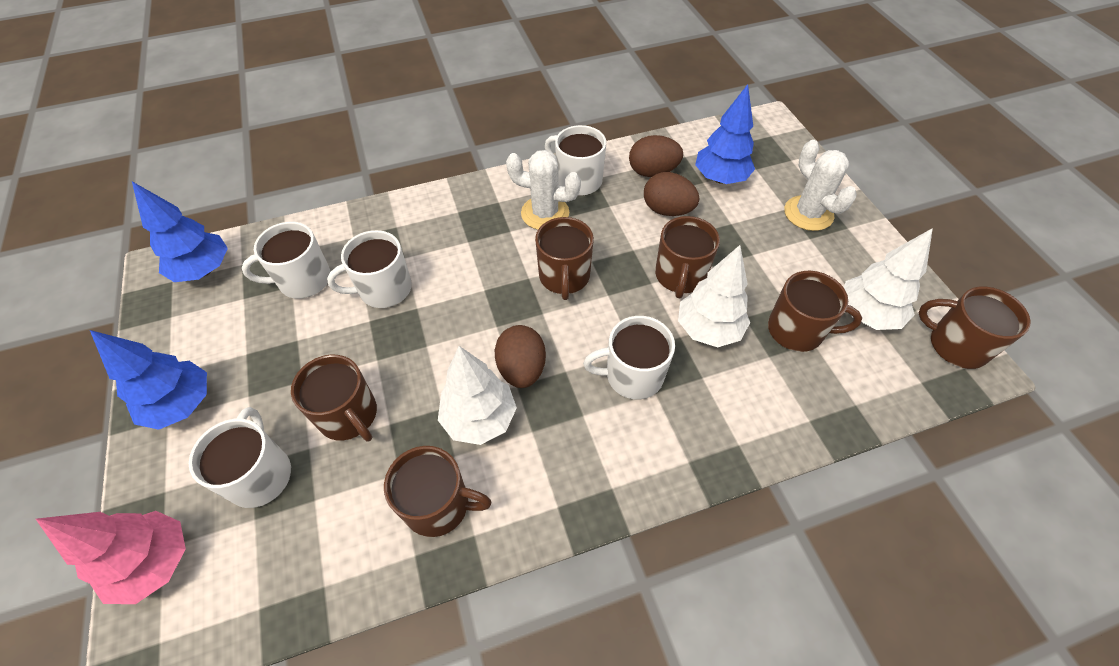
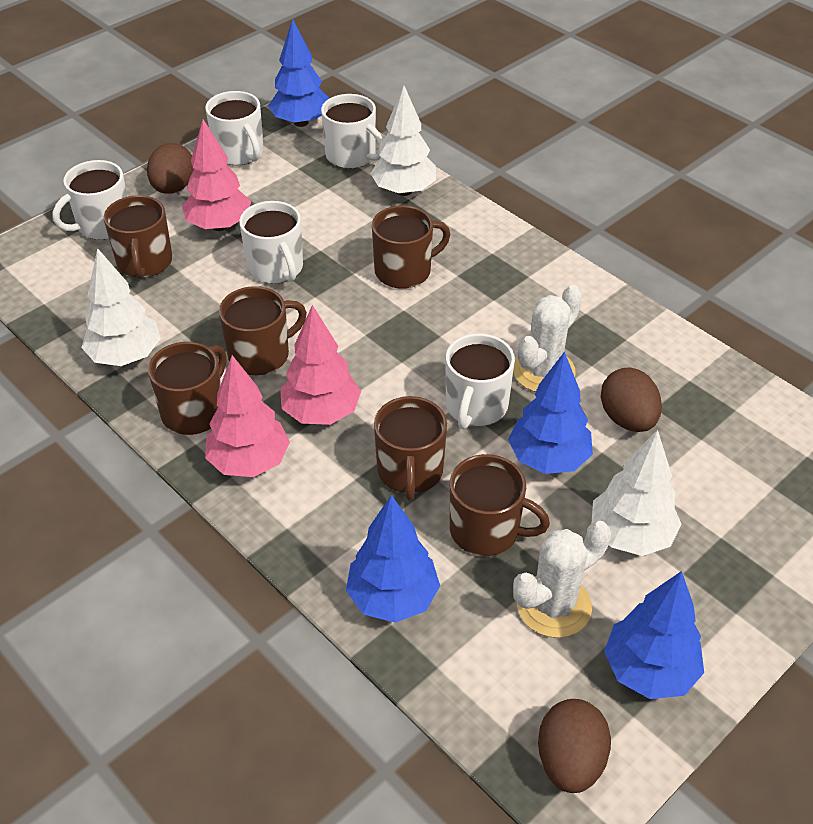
blue tree: [90,330,207,430] [132,182,228,282] [695,84,755,184] = 3 -> [268,19,329,127] [346,495,440,623] [508,351,593,474] [604,571,704,699] = 4
pink tree: [36,511,186,604] = 1 -> [182,119,251,231] [205,355,290,477] [280,305,361,425] = 3

